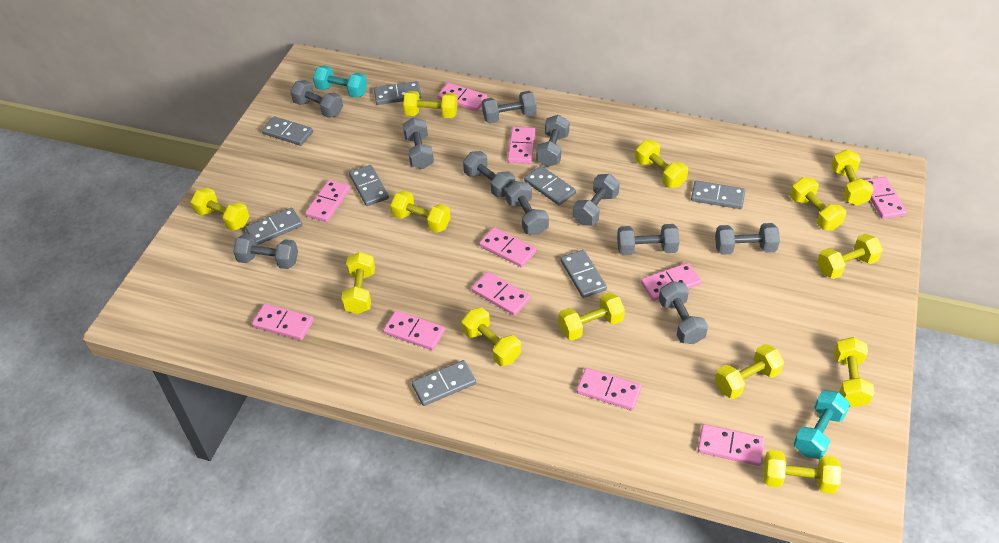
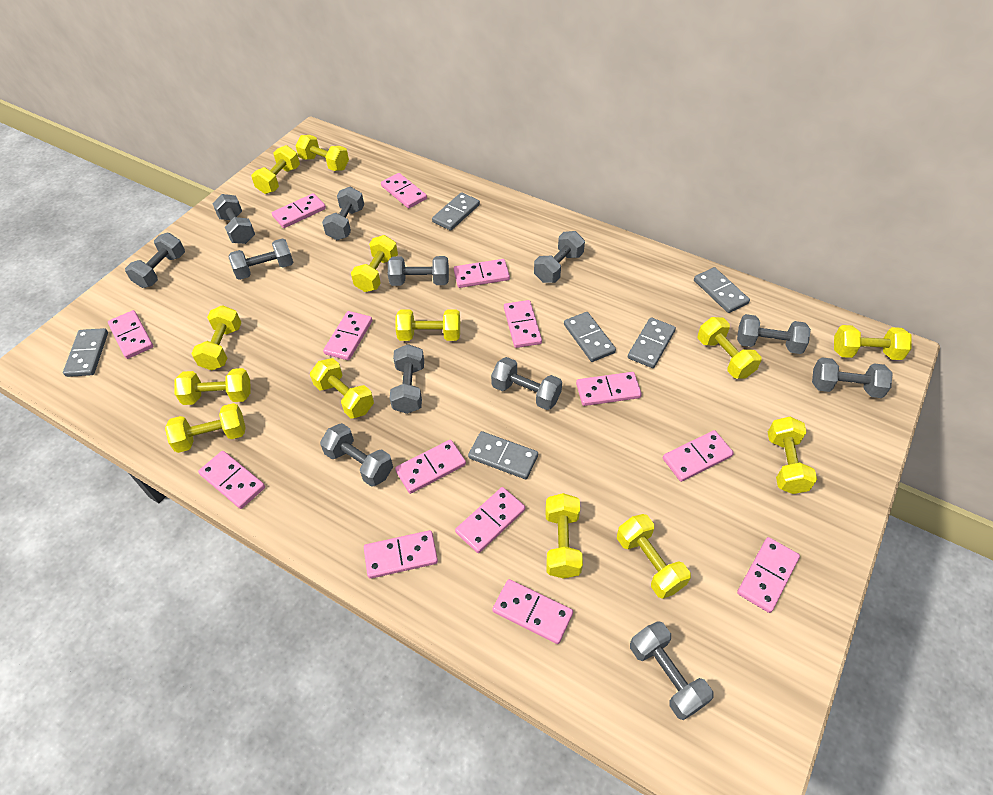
grey domino: [245,208,302,245] [261,116,313,146] [349,165,389,206] [374,81,421,105] [412,360,476,406] [524,166,576,205] [560,250,607,298] [691,180,745,209] = 8 -> [63,328,108,377] [432,192,480,231] [468,431,538,479] [564,312,616,362] [628,317,676,368] [694,267,750,313] = 6
grey dumbbell: [233,234,298,269] [290,80,343,118] [403,117,434,169] [463,151,515,198] [482,91,537,124] [506,181,549,235] [536,115,569,167] [573,174,620,226] [617,224,679,255] [659,281,708,344] [715,223,780,255] = 11 -> [125,233,185,288] [212,194,255,244] [229,238,294,280] [320,423,393,487] [322,187,364,240] [388,256,449,286] [390,344,424,414] [491,357,562,410] [534,231,585,283] [630,621,714,720] [737,314,811,354] [812,357,893,398] = 12
pink domino: [252,304,314,340] [305,180,350,222] [383,310,445,350] [437,82,487,111] [472,272,530,316] [479,227,536,267] [508,127,536,164] [577,368,642,410] [641,263,701,301] [698,424,765,466] [865,177,907,219] = 11 -> [108,310,153,359] [198,451,265,509] [272,193,326,228] [323,311,372,360] [364,530,438,579] [381,173,427,208] [395,440,466,494] [454,259,510,288] [455,487,525,553] [492,579,573,644] [504,300,542,348] [576,372,642,406] [663,430,734,482] [737,537,800,613] = 14
turquoise dumbbell: [313,65,367,98] [794,390,850,459] = 2 -> none = 0

